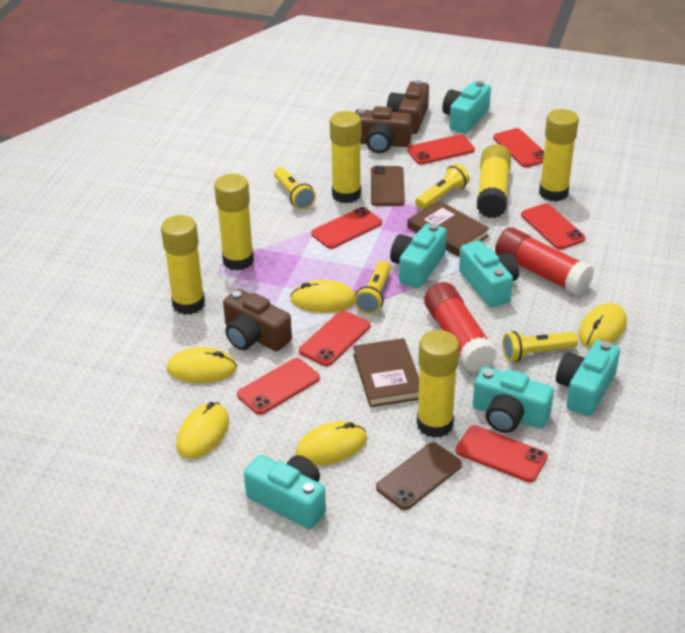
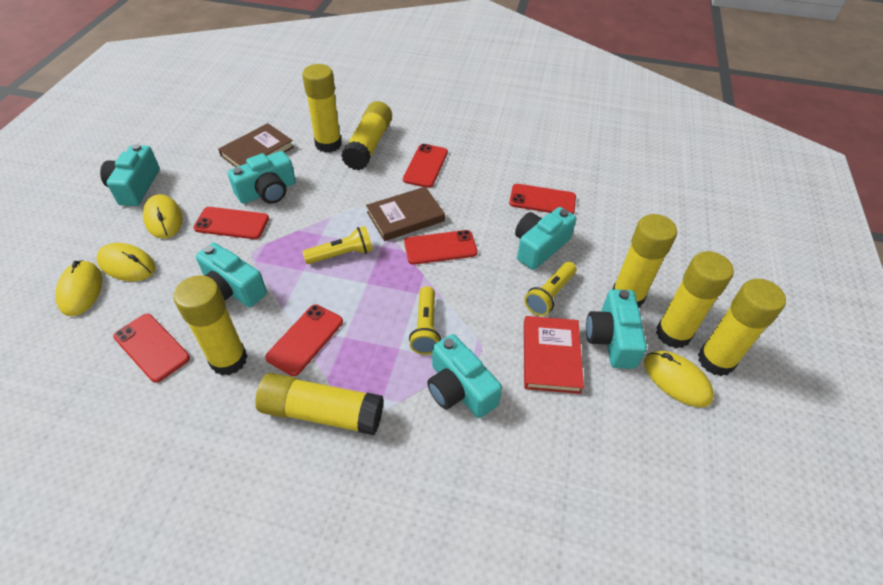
brown camera: [223,289,292,351] [355,106,412,153] [387,80,429,134] = 3 -> none = 0
brown phone: [371,166,405,206] [376,442,462,510] = 2 -> none = 0
red book: none = 0 -> [524,316,584,394] = 1
red glue stick: [424,282,497,372] [495,227,594,296] = 2 -> none = 0
red phone: [237,358,320,415] [299,310,370,366] [311,207,382,249] [407,134,475,165] [456,425,548,482] [493,128,544,167] [521,203,586,250] = 7 -> [113,314,190,383] [194,207,269,239] [265,304,343,376] [403,144,448,188] [404,230,478,265] [509,184,576,214] = 6
yellow flashlight: [274,167,316,210] [354,261,391,314] [415,164,470,210] [502,331,578,362] = 4 -> [302,226,373,264] [409,286,441,355] [524,262,576,316] = 3
yellow glue stick: [161,215,205,315] [214,174,254,271] [330,111,361,203] [417,330,459,438] [477,144,511,218] [539,109,579,202] = 6 -> [174,275,248,375] [255,373,384,435] [302,64,342,153] [341,101,392,170] [613,214,677,308] [656,251,734,348] [698,279,786,376] = 7
yellow mouse: [167,347,237,383] [176,402,229,459] [290,280,355,313] [295,421,367,465] [579,303,627,348] = 5 -> [56,260,102,316] [96,243,155,281] [143,194,183,239] [644,351,714,407] = 4

